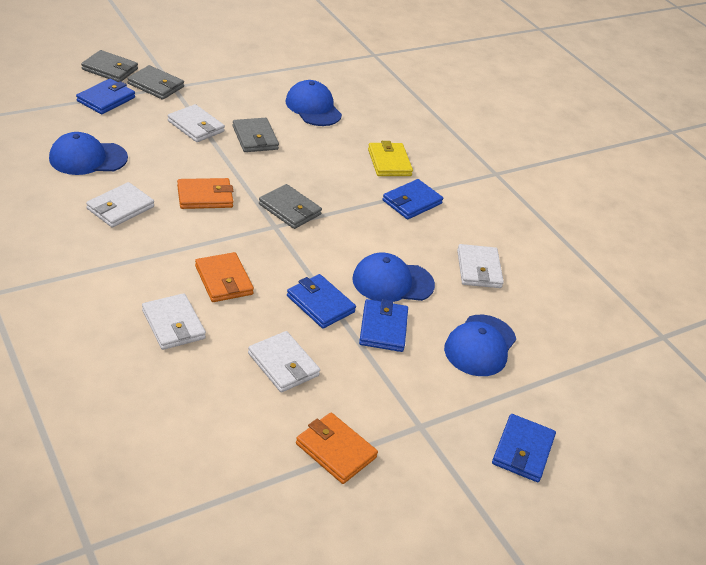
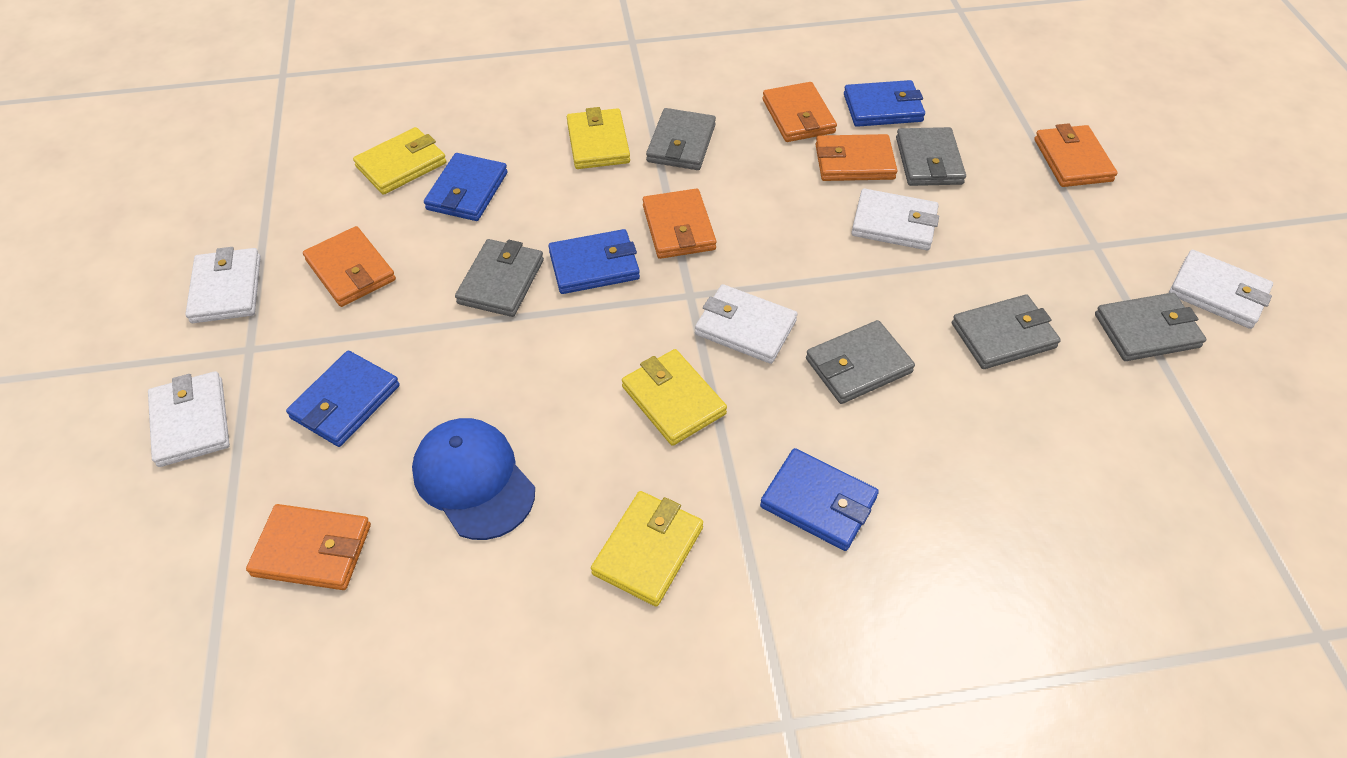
blue cap: [49,132,128,175] [286,80,342,126] [352,253,435,302] [444,315,516,376] = 4 -> [412,418,535,540] = 1
grey wallet: [81,50,138,82] [127,65,184,100] [233,118,279,152] [259,184,322,229] = 4 -> [455,239,544,317] [646,108,716,170] [806,320,915,404] [896,127,966,186] [952,294,1061,369] [1095,293,1206,361] = 6
orange wallet: [177,178,233,209] [195,252,254,302] [296,413,378,484] = 3 -> [246,504,371,590] [303,226,396,307] [643,189,716,259] [762,82,837,142] [815,134,897,181] [1034,123,1118,187] = 6
yellow wallet: [368,141,413,176] = 1 -> [353,127,446,195] [567,107,630,169] [591,491,703,607] [622,349,727,446] = 4

